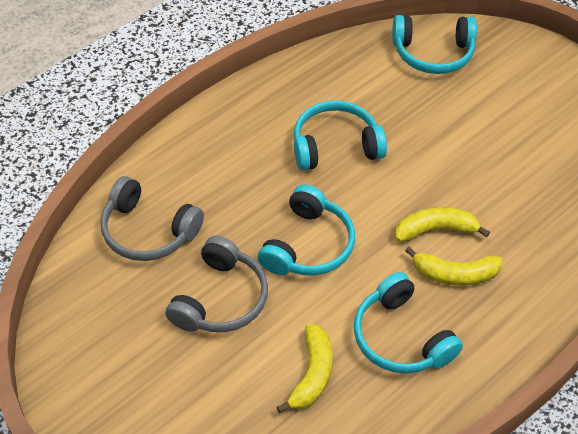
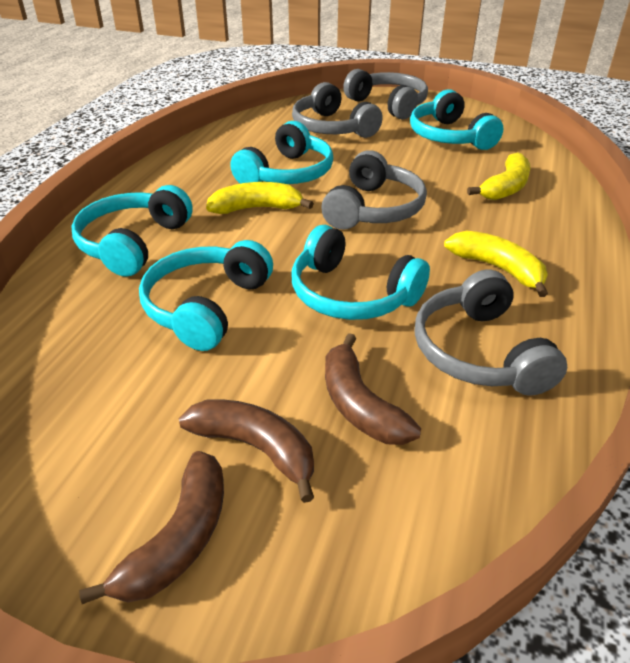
brown banana: none = 0 -> [79,451,224,604] [179,399,314,503] [325,333,421,445] = 3
grey headphones: [101,176,204,261] [166,235,268,332] = 2 -> [292,82,383,138] [321,150,427,229] [343,69,428,119] [415,270,567,396] = 4
turquoise headphones: [258,184,355,276] [294,100,387,170] [354,272,463,374] [392,15,477,74] = 4 -> [71,185,193,277] [139,240,273,351] [230,121,333,184] [291,225,430,320] [410,89,504,150] = 5

